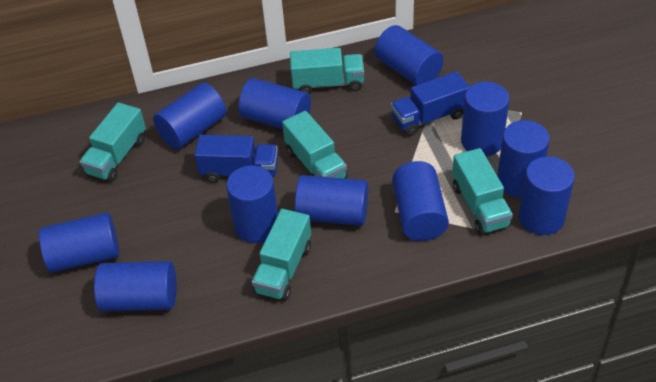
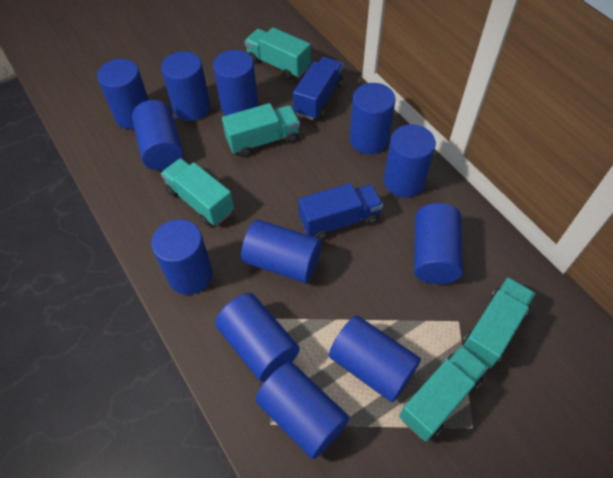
blue cylinder: [39,213,119,273] [94,261,177,312] [153,83,226,149] [226,165,278,243] [239,78,311,129] [295,175,368,226] [375,25,443,85] [392,161,449,241] [461,82,509,156] [497,120,550,197] [519,156,575,235] = 11 -> [97,59,149,129] [132,100,183,171] [151,219,213,295] [161,51,211,121] [213,50,258,116] [215,293,300,382] [241,219,321,283] [255,362,350,459] [329,315,421,402] [350,83,396,154] [384,124,436,198] [414,203,463,284] = 12

